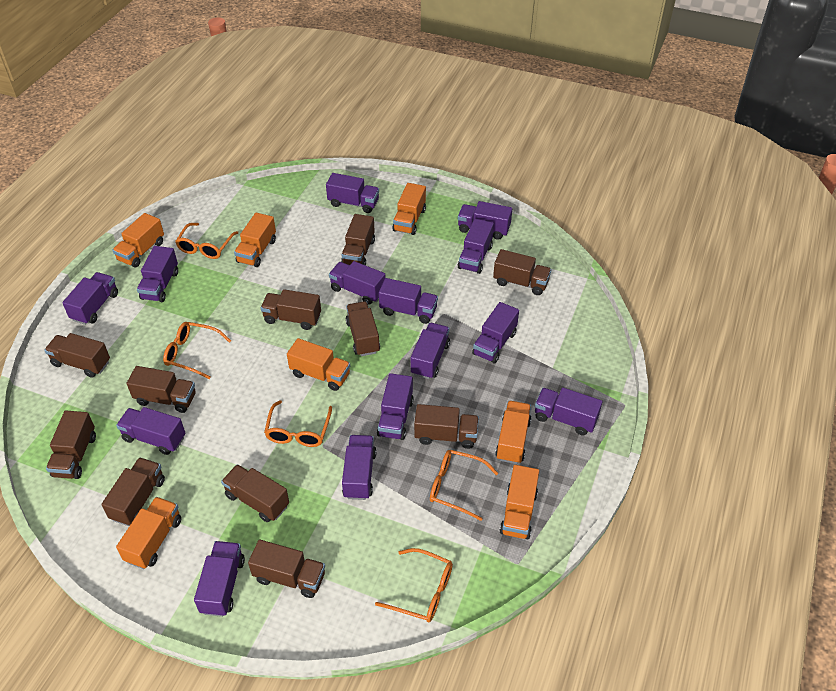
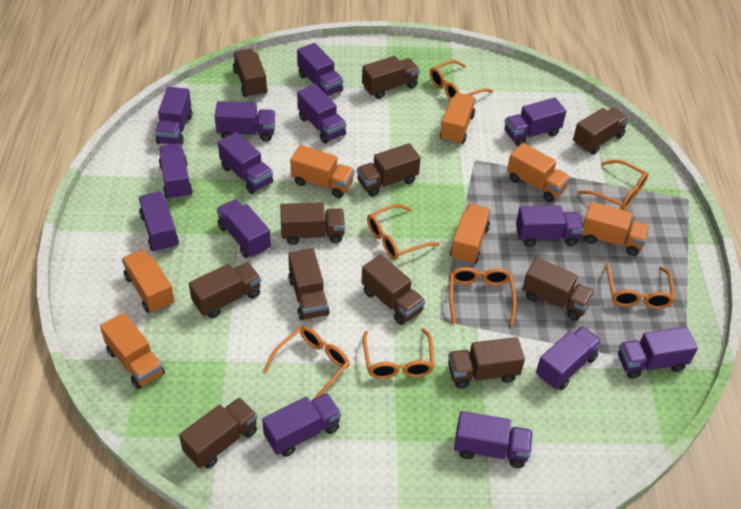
orange glasses: [163,322,231,379] [175,223,238,259] [264,400,332,447] [375,548,453,622] [430,450,498,521] = 5 -> [264,326,350,399] [363,328,435,379] [367,204,440,260] [430,60,493,100] [449,267,517,326] [578,160,648,211] [605,263,675,309] = 7

